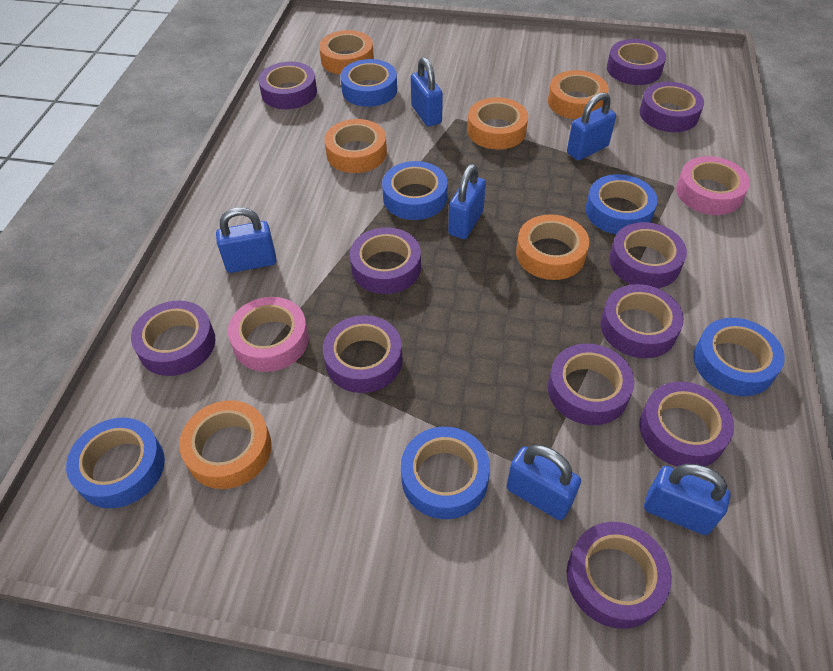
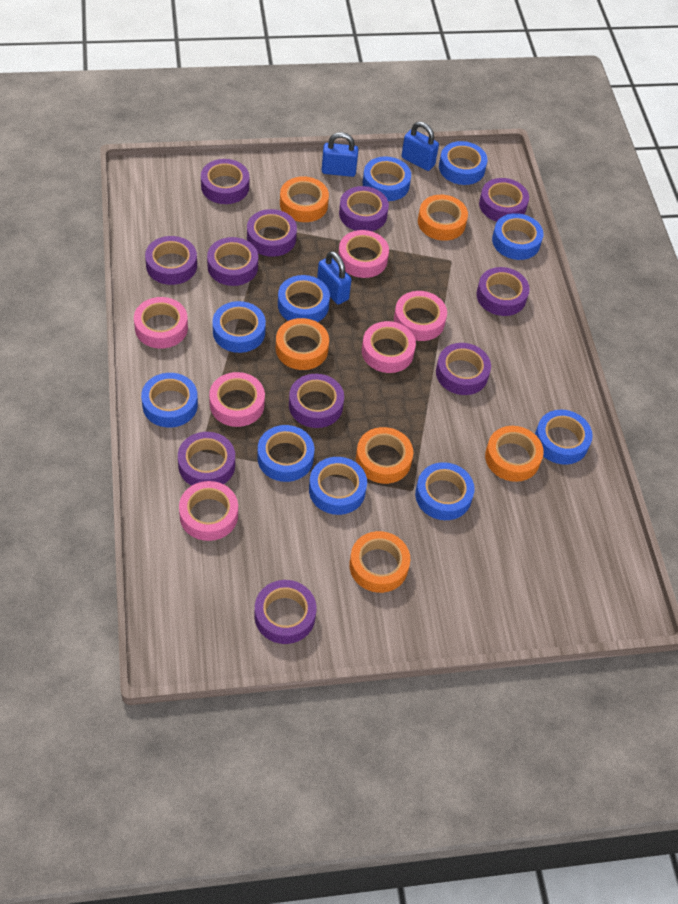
blue padlock: [216,207,277,273] [411,57,443,126] [448,164,486,239] [507,444,581,520] [567,92,616,161] [644,464,730,535] = 6 -> [317,251,351,305] [322,132,358,177] [401,122,439,171] = 3
blue tape: [66,418,165,508] [340,59,397,107] [382,161,448,220] [401,427,490,519] [586,174,658,234] [694,318,785,396] = 6 -> [141,373,198,428] [212,301,266,353] [257,425,314,482] [278,275,330,322] [309,457,367,515] [363,156,411,201] [415,462,474,520] [439,141,487,185] [492,213,543,260] [535,410,593,465] = 10
pink tape: [228,297,309,372] [676,156,750,215] = 2 -> [134,297,188,349] [179,481,238,541] [209,372,265,427] [338,230,389,278] [362,321,416,373] [394,291,447,341] = 6

